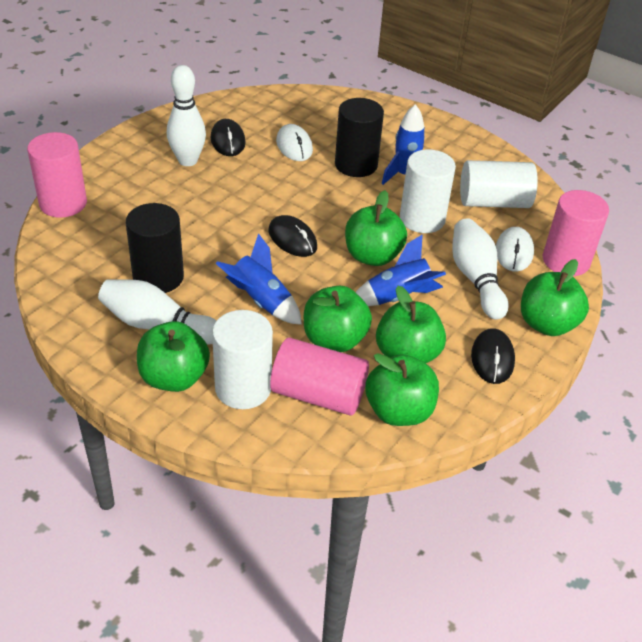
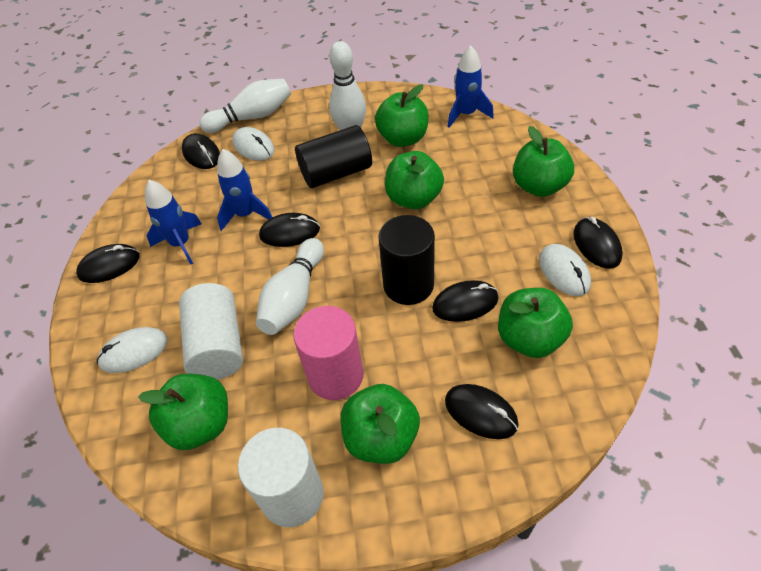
black mouse: [211,119,246,156] [268,215,317,257] [471,328,515,384] = 3 -> [76,244,140,283] [182,133,220,169] [259,213,320,247] [432,280,499,322] [445,384,519,439] [573,217,623,269] = 6
pink cylinder: [27,132,87,218] [270,338,369,416] [543,190,609,276] = 3 -> [293,306,364,400] = 1
white cylinder: [212,310,273,409] [400,149,456,233] [460,160,538,208] = 3 -> [179,283,243,380] [238,428,324,527] = 2
white mouse: [276,124,313,161] [496,227,534,272] = 2 -> [97,327,168,373] [232,127,275,161] [539,244,591,296] = 3

